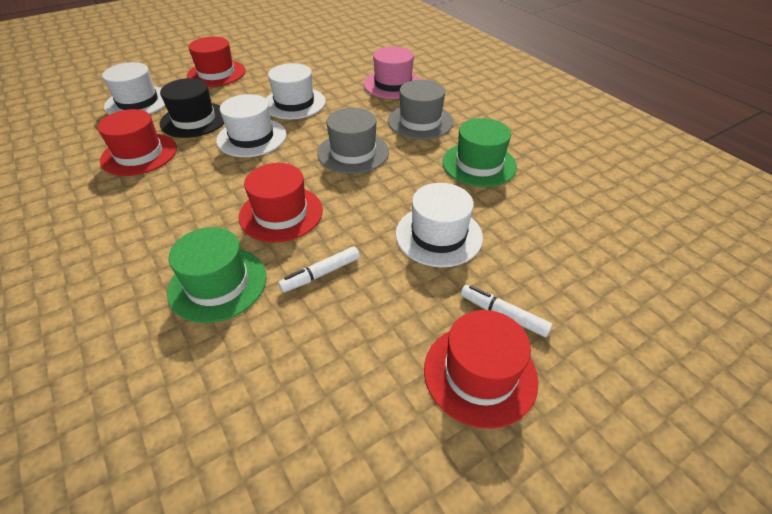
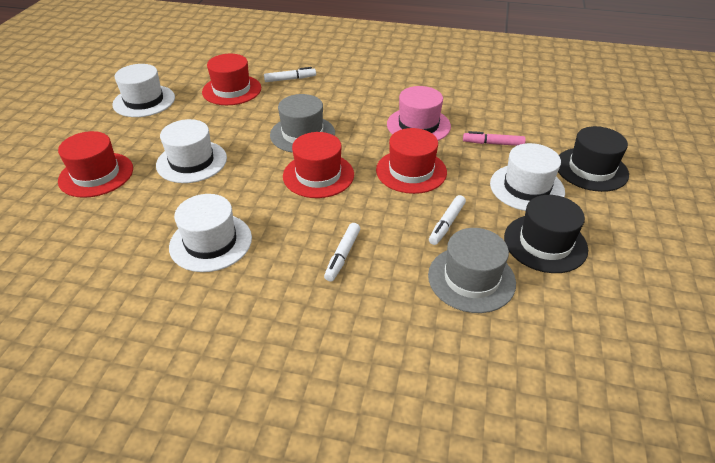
black hat: [160,78,224,138] = 1 -> [504,195,588,273] [558,126,629,192] = 2
green hat: [167,227,267,323] [442,118,517,187] = 2 -> none = 0
pink marker: none = 0 -> [463,131,526,146] = 1
white marker: [278,246,360,293] [461,285,552,337] = 2 -> [264,67,316,82] [324,223,360,282] [429,195,466,245] = 3

